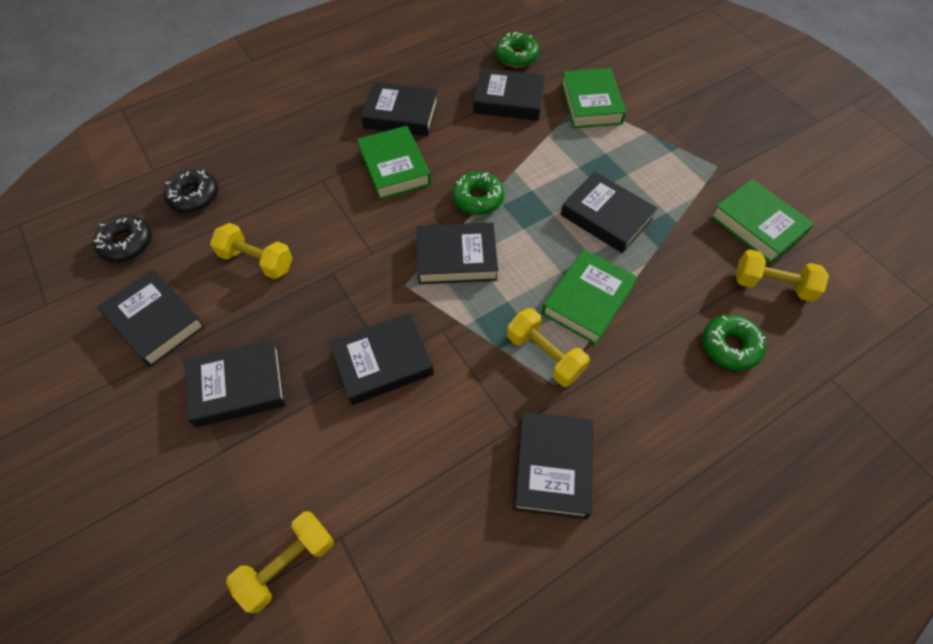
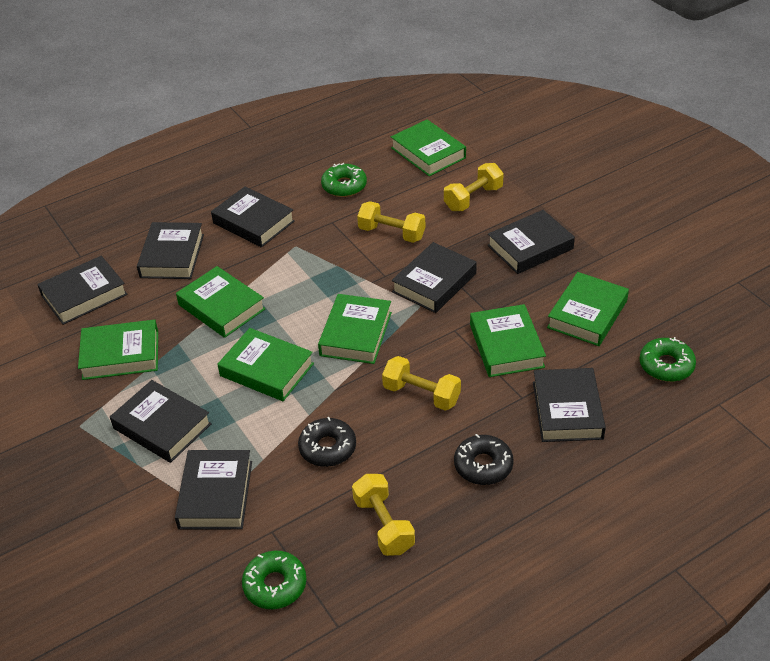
green book: [357,126,431,200] [542,249,638,345] [561,68,626,128] [710,179,814,263] = 4 -> [78,320,158,380] [176,266,266,338] [218,328,314,401] [318,294,392,364] [391,120,466,176] [470,304,546,377] [547,272,629,346] = 7

